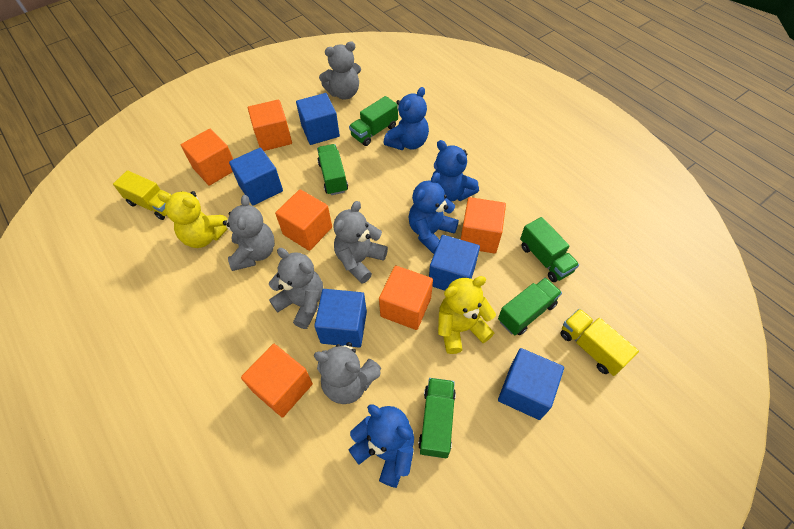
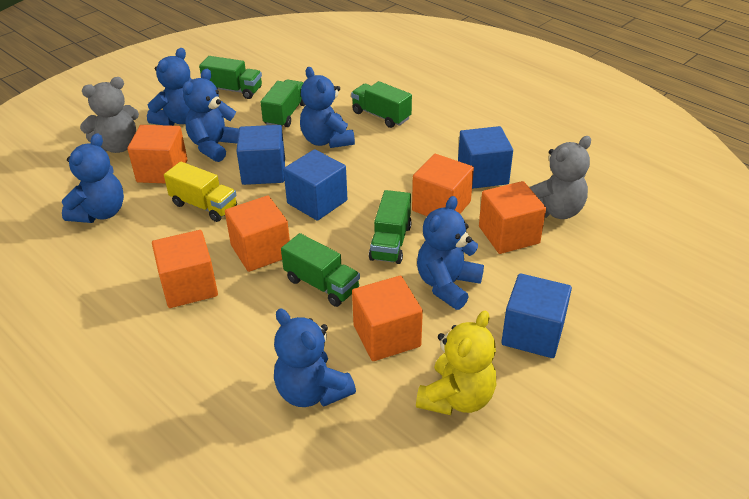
blue cube: [229,148,283,206] [296,93,340,145] [314,289,367,347] [429,235,480,290] [498,348,564,420] = 5 -> [236,125,285,185] [283,149,347,221] [458,126,513,189] [501,273,572,358] = 4
blue teddy bear: [348,404,414,488] [384,87,429,150] [408,172,459,254] [433,140,479,202] = 4 -> [62,133,124,223] [147,48,192,126] [183,69,239,162] [274,308,356,407] [300,67,355,148] [417,196,484,310] = 6
grey teddy bear: [223,195,275,271] [269,248,323,329] [314,342,381,404] [319,41,361,99] [333,201,388,284] = 5 -> [80,77,139,153] [529,136,591,219] = 2
yellow teddy bear: [158,191,228,248] [438,276,496,354] = 2 -> [416,311,496,415] = 1
yellow truck: [113,170,172,220] [560,309,639,376] = 2 -> [164,161,237,222] = 1

